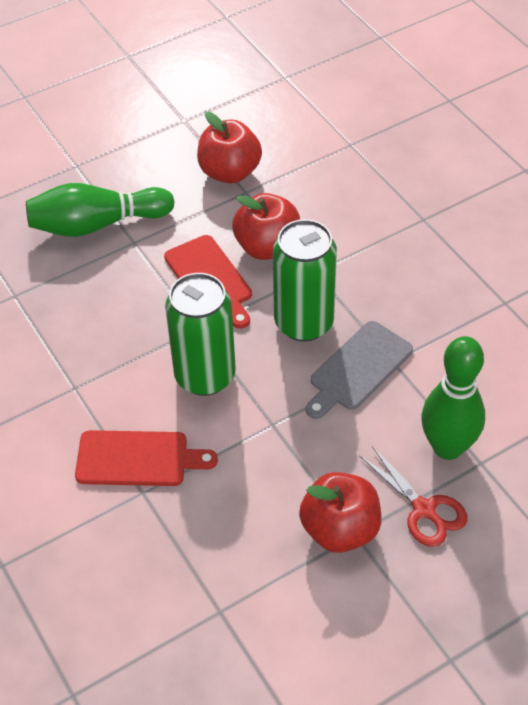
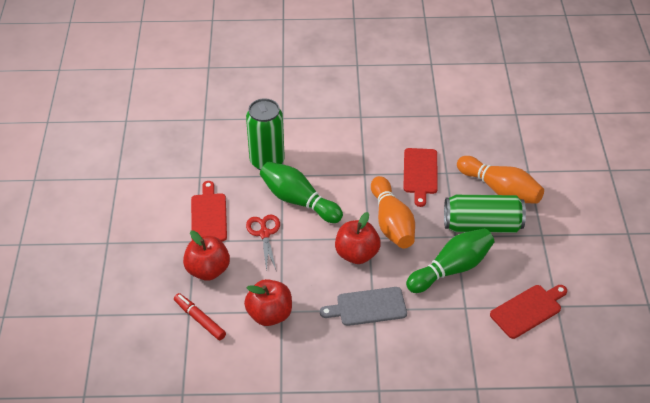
orange bowling pin: none = 0 -> [371,176,415,248] [457,156,544,204] = 2
red cutting board: [75,430,218,486] [164,235,252,329] = 2 -> [191,181,227,241] [403,148,438,207] [490,285,567,339] = 3
red marker: none = 0 -> [174,293,226,340] = 1

